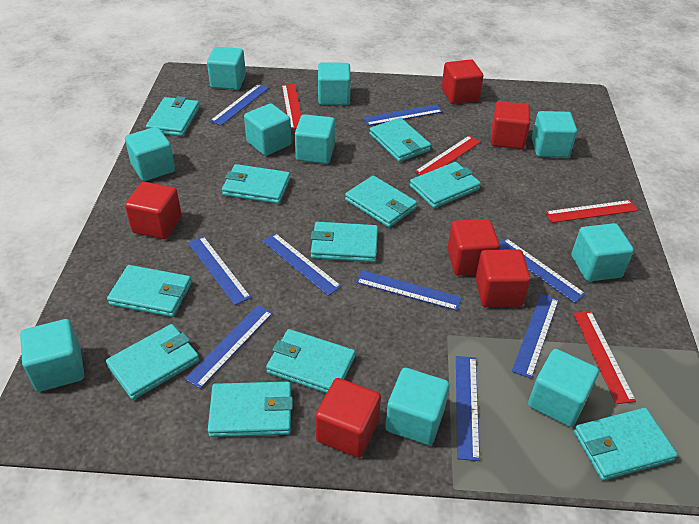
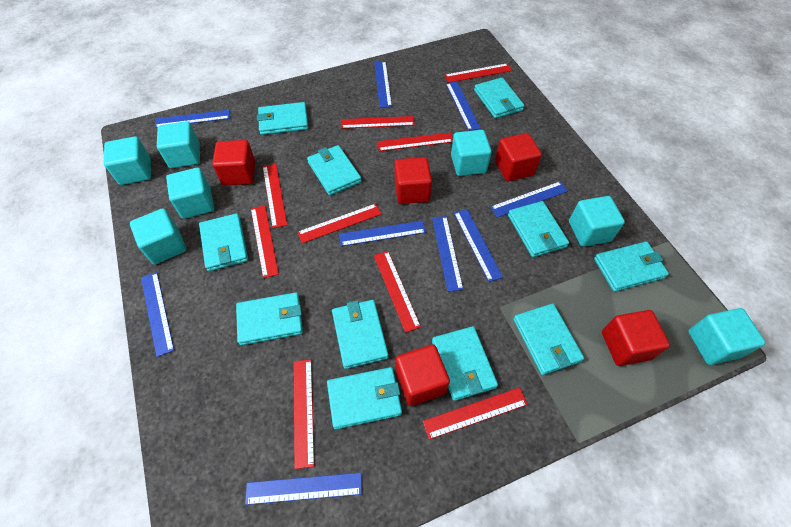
red cube: [125,182,182,239] [315,378,381,458] [442,59,483,104] [447,219,500,275] [476,249,530,307] [491,101,530,149] = 6 -> [212,140,256,186] [395,157,432,204] [396,344,450,406] [495,133,542,181] [602,310,670,366] = 5
red ruler: [282,84,301,129] [415,136,481,175] [545,200,638,223] [573,311,636,404] = 4 -> [251,206,279,278] [263,164,287,228] [294,359,314,469] [297,204,381,243] [341,116,415,129] [374,251,421,333] [377,133,453,151] [423,387,528,440] [444,63,512,83] = 9
turquoise cube: [20,319,84,392] [125,127,175,181] [207,47,246,90] [244,103,291,156] [295,114,335,164] [318,62,351,105] [385,368,449,445] [528,349,599,427] [532,111,577,158] [572,223,634,282] = 10 -> [104,136,151,185] [130,208,186,265] [157,121,200,168] [166,168,214,219] [451,130,492,176] [569,196,625,247] [688,308,766,365] = 7

